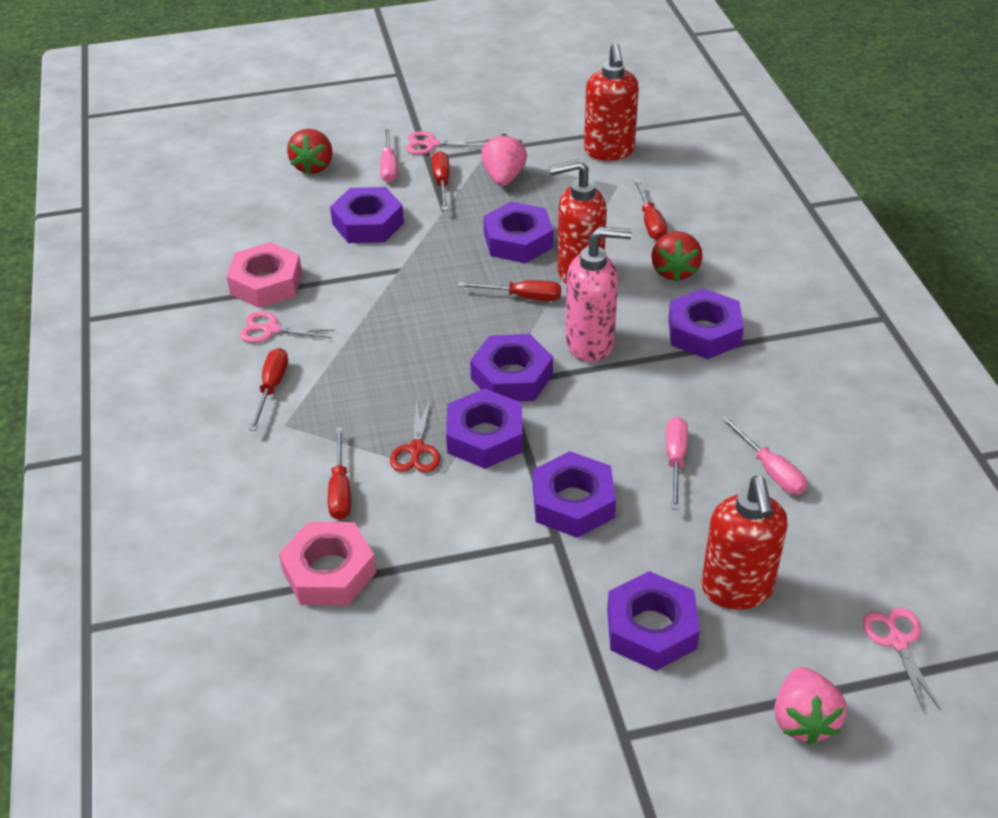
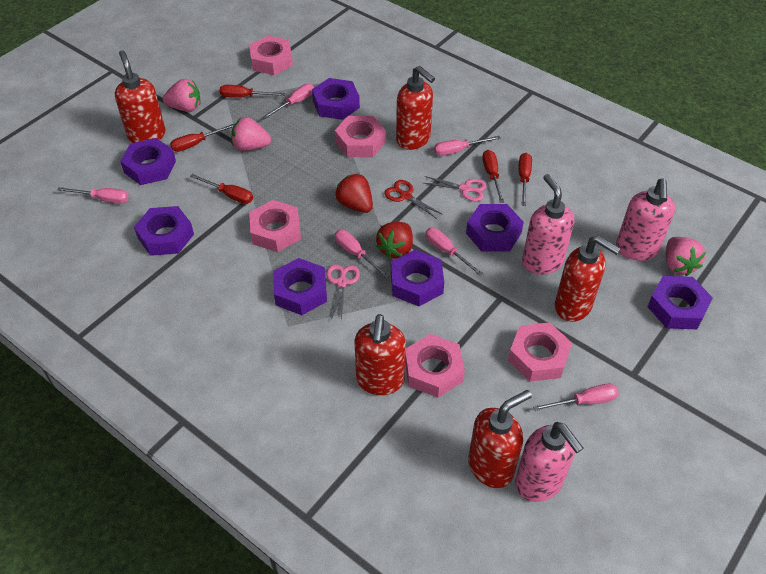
pink nut: [227,242,302,308] [279,522,376,606] = 2 -> [249,36,293,75] [249,200,301,252] [335,116,386,157] [405,334,465,398] [508,322,572,382] = 5
pink scissors: [240,311,336,343] [406,131,485,155] [863,608,940,712] = 3 -> [326,264,360,321] [424,176,487,201] = 2
pink screwdriver: [380,127,398,183] [666,417,688,510] [721,416,807,495] = 3 -> [57,187,129,204] [263,83,314,119] [335,230,389,278] [425,228,483,276] [434,136,501,156] [533,384,619,411] = 6
pink soap dispenser: [566,227,632,362] = 1 -> [515,422,583,502] [522,174,574,275] [616,178,675,261] = 3
pink strawberry: [481,134,527,186] [774,667,847,745] = 2 -> [162,79,201,112] [231,117,271,151] [666,237,706,276] = 3
red soap dispenser: [549,159,607,284] [584,43,639,161] [701,476,788,609] = 3 -> [115,50,166,143] [354,314,406,395] [396,66,435,150] [468,390,532,488] [555,235,621,322] = 5

